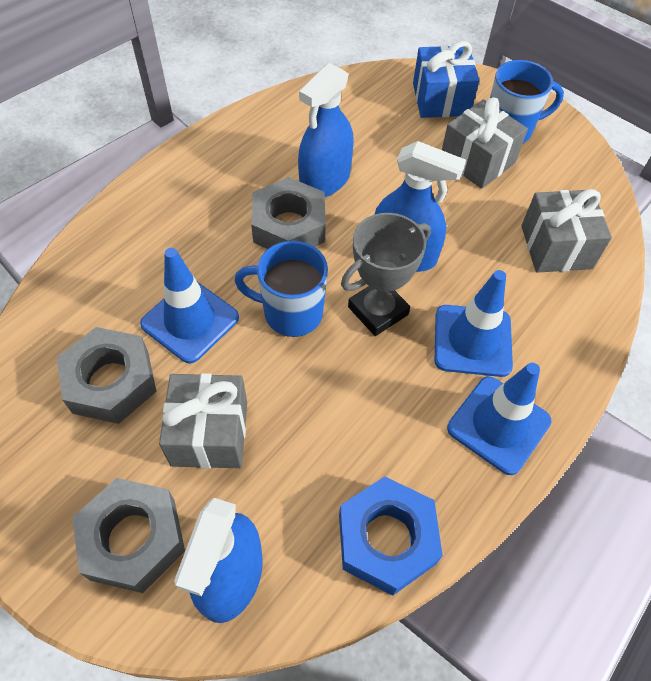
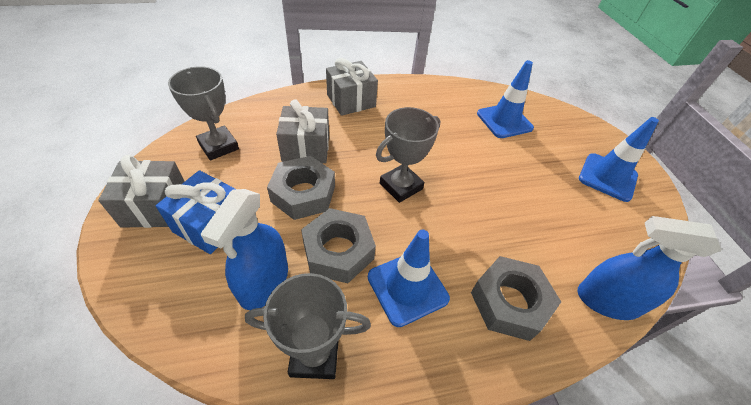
blue mug: [234,241,328,337] [490,60,564,143] = 2 -> none = 0
blue nut: [339,476,443,596] = 1 -> none = 0
blue spray bottle: [174,498,263,623] [298,63,354,197] [374,141,466,272] = 3 -> [201,189,288,310] [577,216,721,320] = 2
grey trophy: [341,213,431,336] = 1 -> [168,66,239,160] [245,273,371,379] [376,107,440,203] = 3

